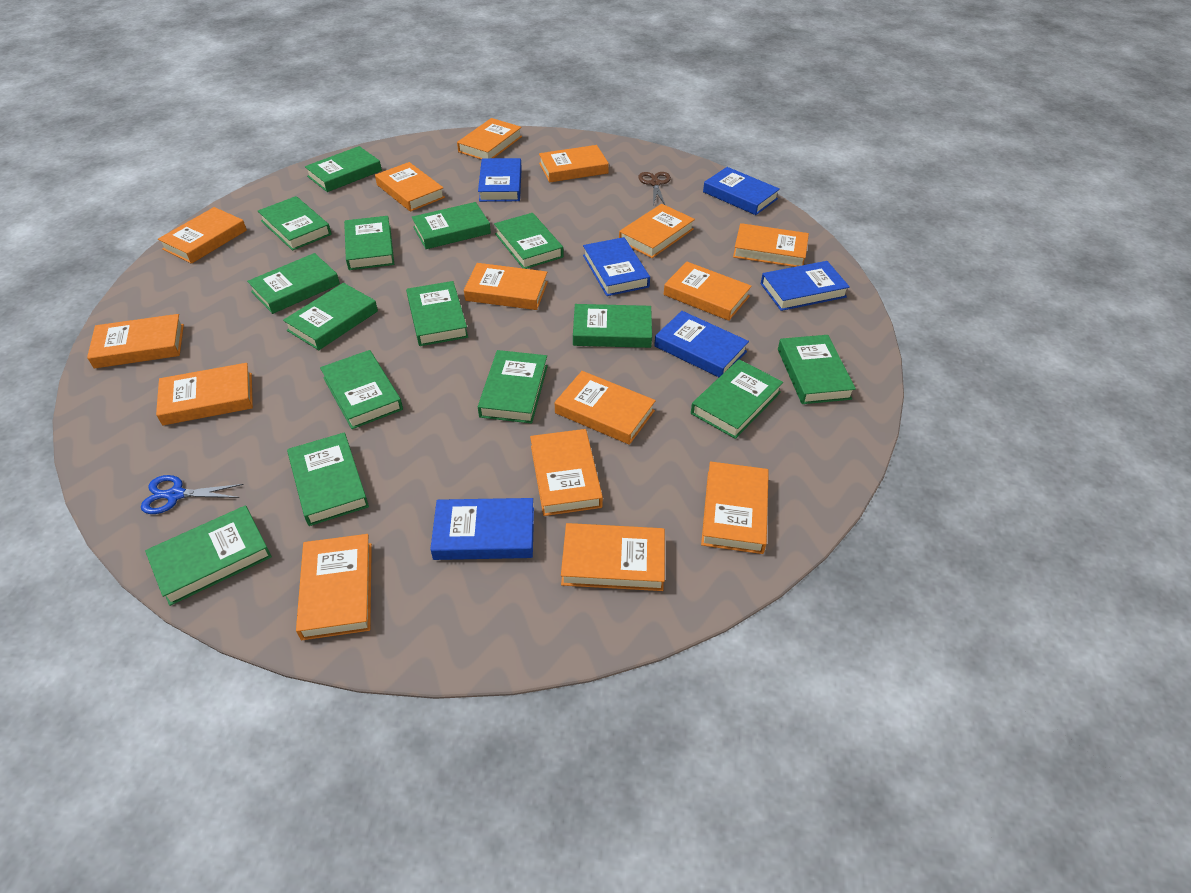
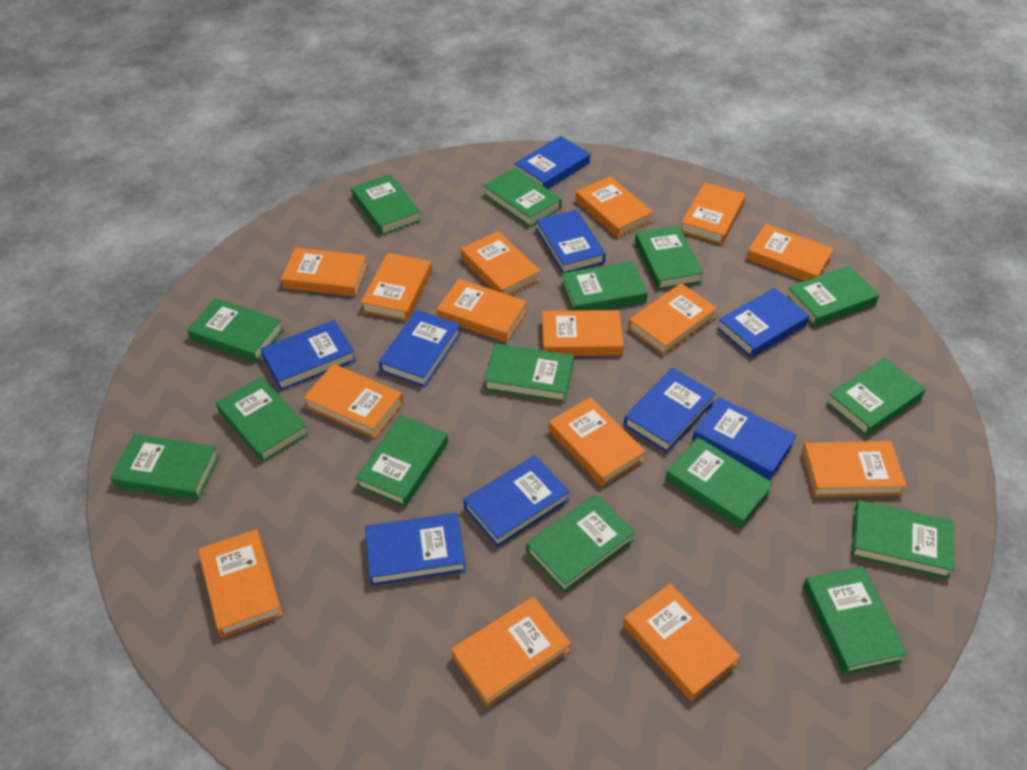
blue book: [430,498,534,560] [478,158,522,202] [583,237,650,296] [654,311,749,377] [703,167,780,215] [761,261,850,311] = 6 -> [260,320,356,391] [365,513,466,586] [379,310,461,387] [463,455,570,547] [514,136,590,189] [536,210,606,273] [624,368,716,453] [692,397,797,480] [717,288,810,358] = 9
blue scissors: [141,475,244,514] = 1 -> none = 0
brown scissors: [638,172,671,205] = 1 -> none = 0

